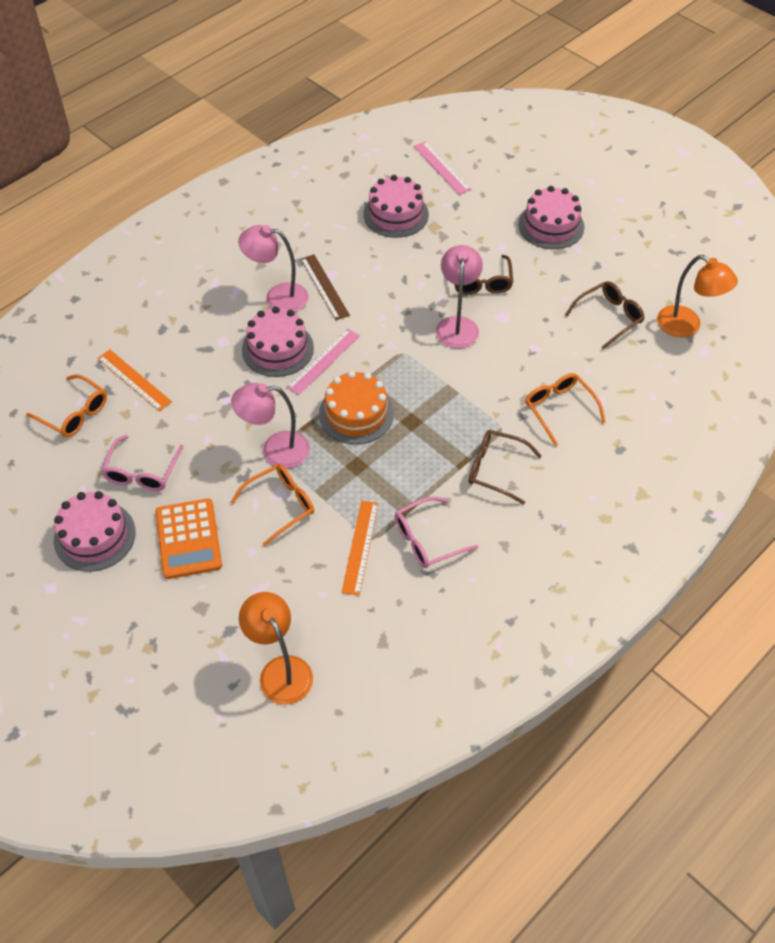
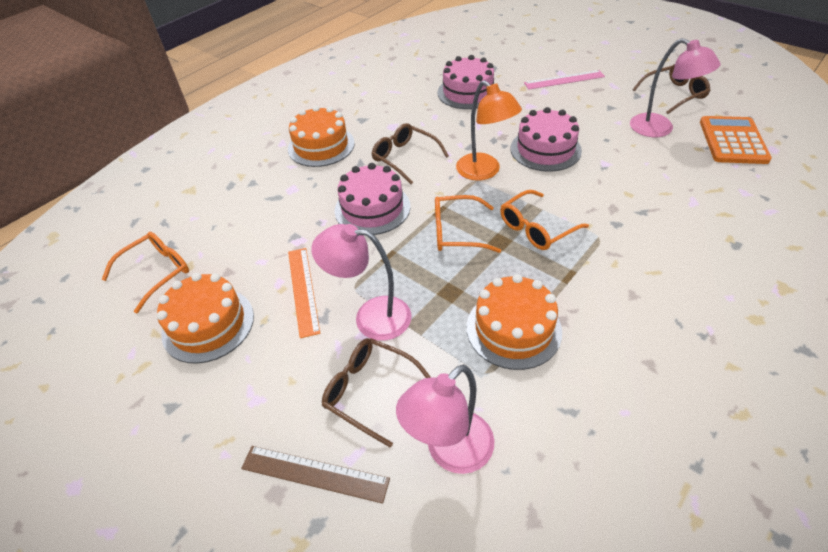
orange cake: [319,371,394,444] = 1 -> [157,273,254,364] [288,106,355,167] [467,274,562,370] = 3
orange lamp: [239,592,313,705] [657,255,738,337] = 2 -> [456,80,522,181] = 1
orange ruler: [97,350,172,411] [341,501,379,596] = 2 -> [288,248,320,338] = 1
pink cake: [54,491,136,572] [242,307,314,377] [363,175,429,238] [518,186,584,249] = 4 -> [334,163,410,235] [438,55,494,109] [511,107,582,172] = 3
pink glasses: [101,435,184,491] [395,496,479,568] = 2 -> none = 0
pink ruler: [286,328,360,395] [414,141,471,195] = 2 -> [524,70,605,90] = 1

